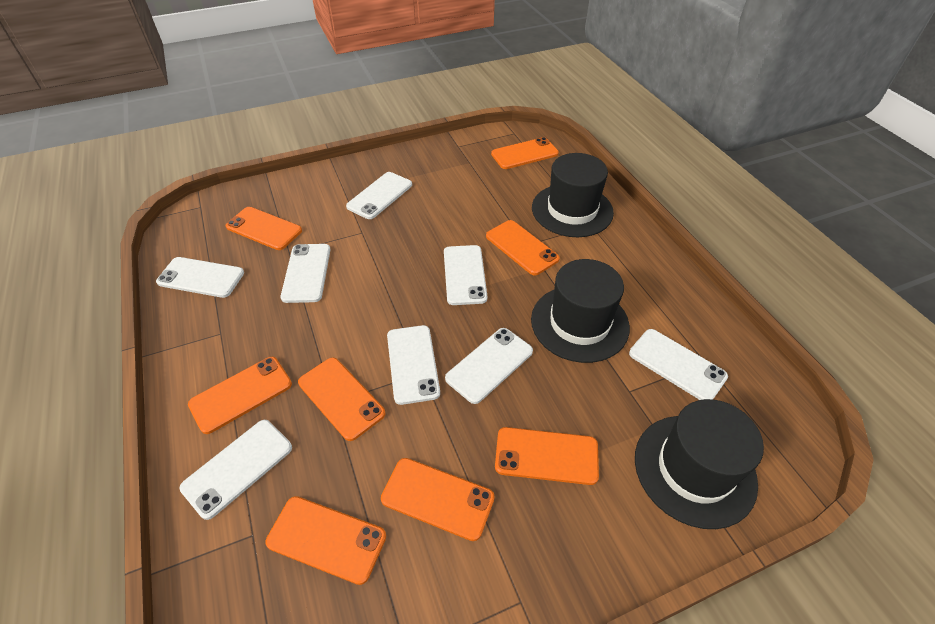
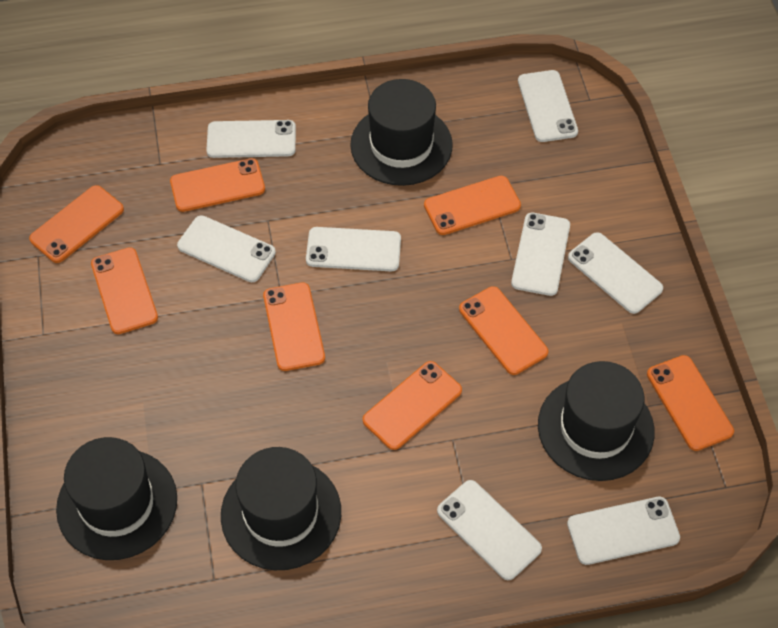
black hat: [531,259,630,363] [532,153,614,237] [635,399,764,529] = 3 -> [56,437,177,560] [221,447,341,570] [350,79,453,186] [538,361,654,481] = 4

